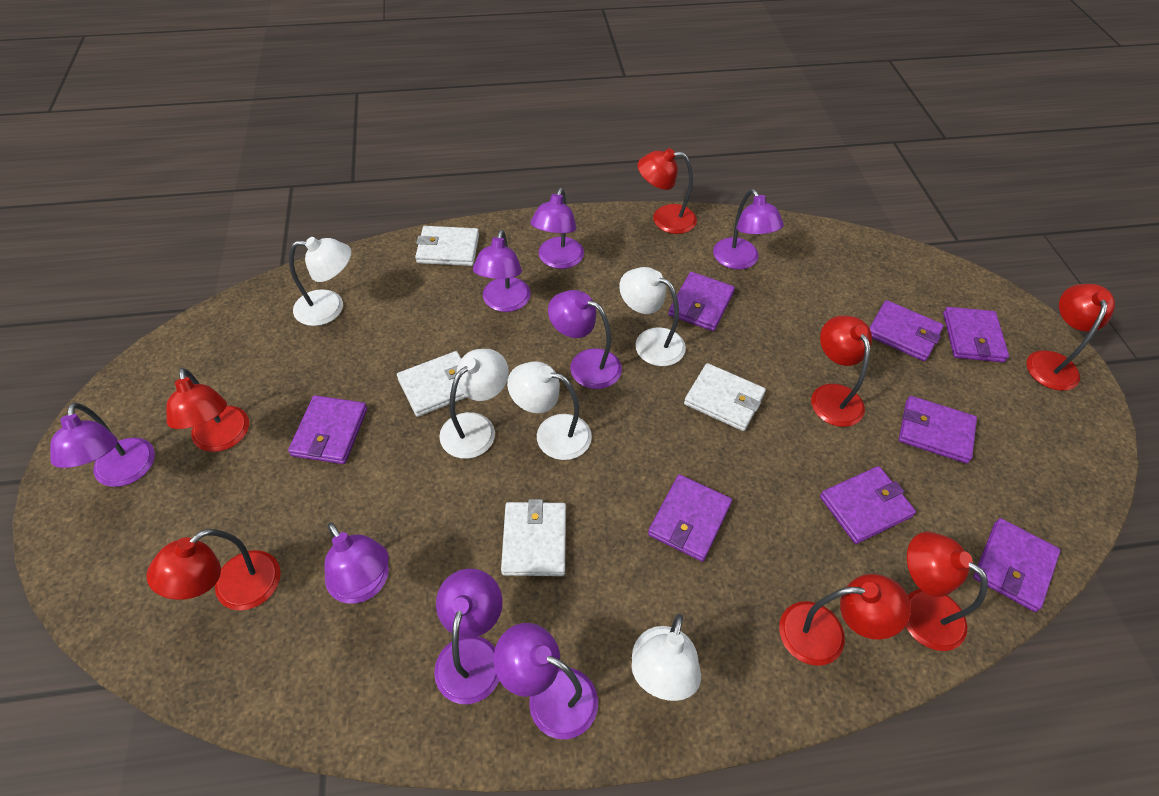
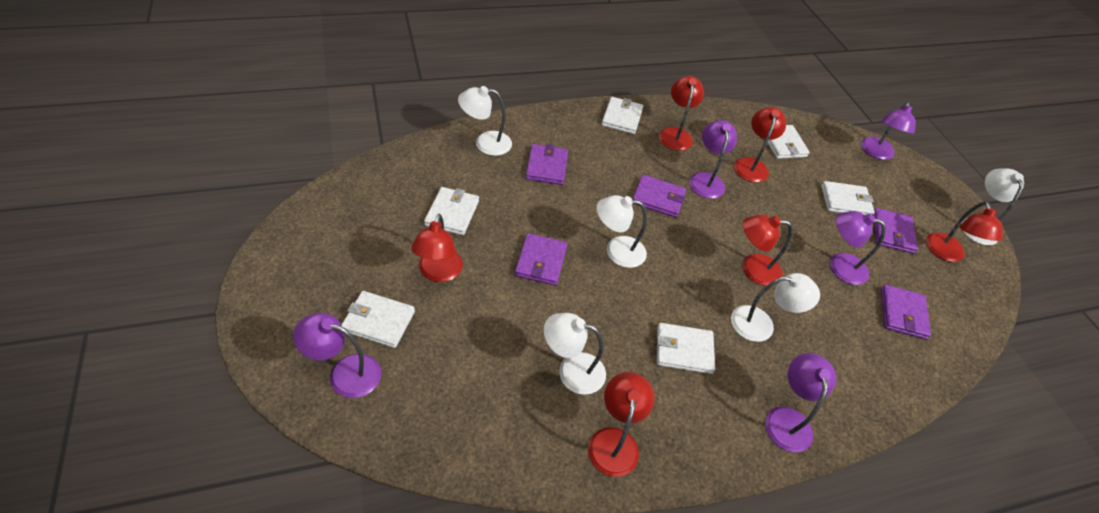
purple lamp: [50,403,155,487] [324,522,389,604] [434,569,503,704] [473,230,531,312] [494,623,598,739] [531,188,584,269] [548,290,622,389] [713,189,784,269] = 8 -> [293,313,381,398] [689,120,737,199] [765,353,836,452] [830,211,886,285] [861,101,916,160] = 5
purple wallet: [288,395,367,464] [648,474,732,562] [668,272,735,331] [820,466,916,544] [869,300,944,361] [899,396,977,464] [943,307,1009,362] [973,518,1061,612] = 8 -> [515,233,567,286] [526,144,568,185] [633,175,686,218] [873,208,918,254] [881,285,931,340] = 5
red lamp: [146,529,281,610] [166,368,249,452] [637,148,697,234] [779,574,911,666] [811,315,872,427] [906,532,988,651] [1026,284,1115,391] = 7 -> [411,214,463,282] [588,372,655,477] [659,76,704,151] [734,107,786,182] [743,215,792,286] [926,201,1003,262] = 6
white wallet: [397,351,467,417] [415,226,479,266] [501,499,566,576] [684,363,766,431] = 4 -> [341,291,415,348] [424,187,479,235] [601,97,643,134] [657,323,715,374] [768,125,810,159] [821,181,875,215] = 6

